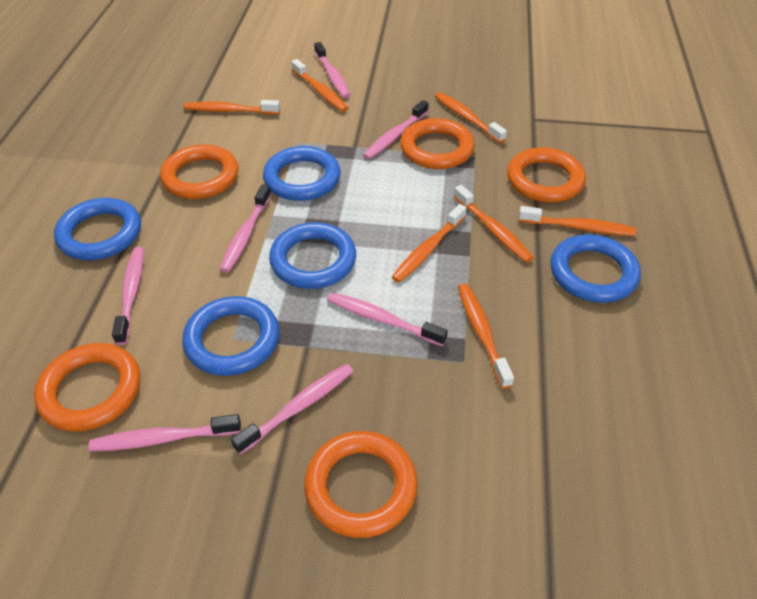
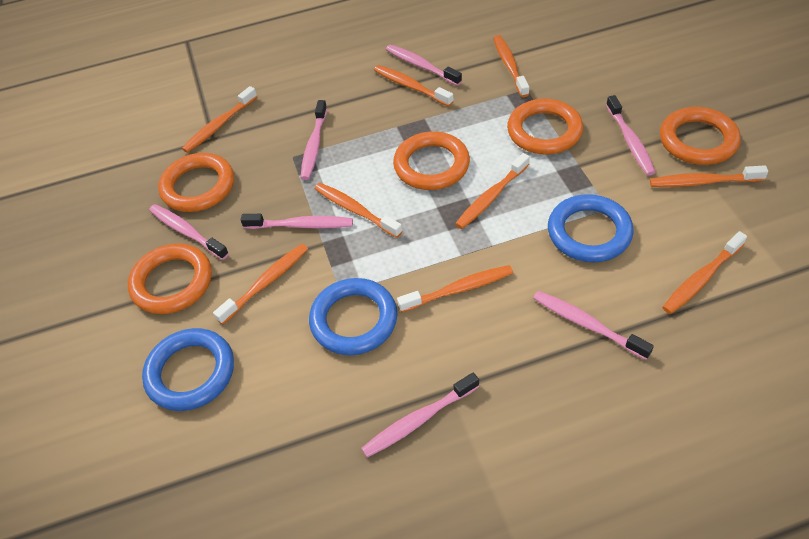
blue ring: [54,198,141,260] [182,296,280,376] [263,146,341,201] [269,222,356,289] [550,234,641,303] = 5 -> [142,328,234,411] [309,278,397,355] [548,194,634,262] = 3
orange toothbrush: [184,100,280,115] [291,59,349,112] [392,204,467,283] [435,92,507,143] [453,185,534,263] [458,283,514,389] [519,206,636,236] = 7 -> [182,86,257,153] [213,244,308,325] [315,183,403,238] [374,65,454,106] [397,265,513,312] [455,153,530,229] [493,35,529,97] [650,165,768,187] [662,231,747,314] = 9

